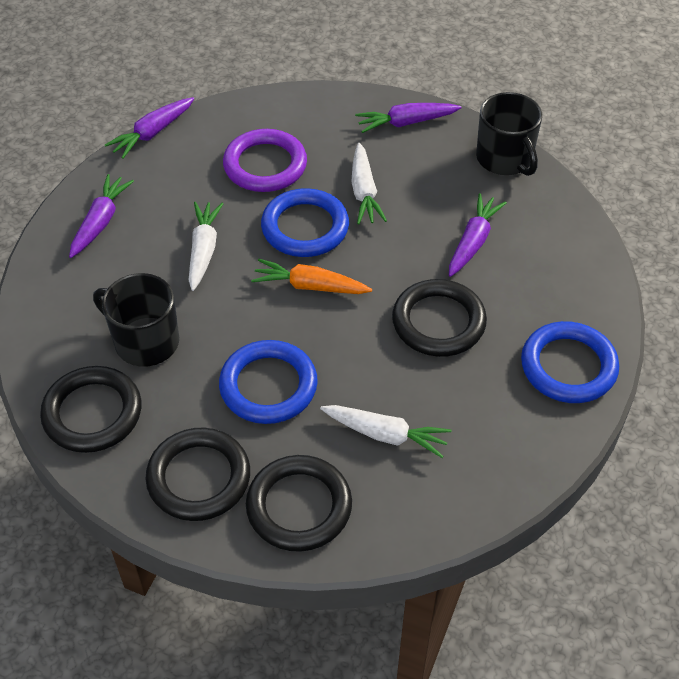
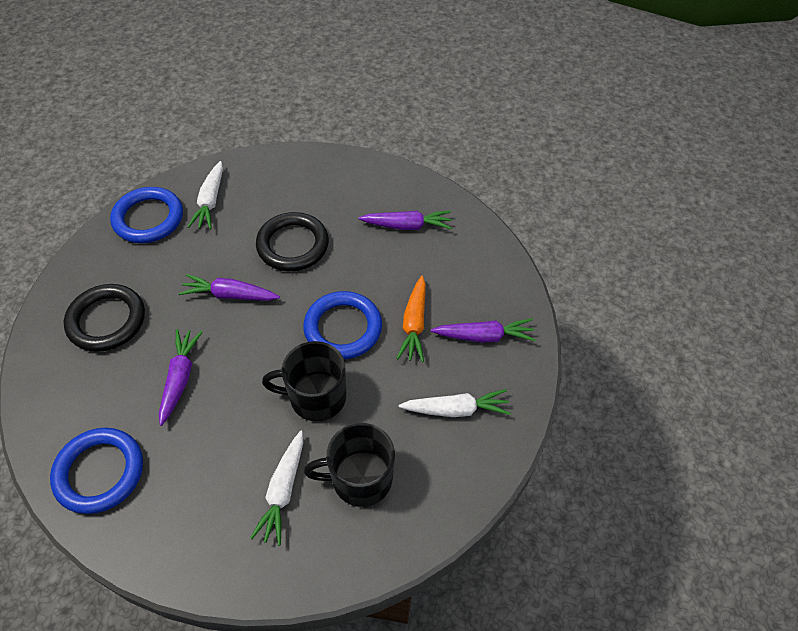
black ring: [40,366,142,453] [145,428,250,521] [246,455,352,552] [392,279,487,357] = 4 -> [64,284,145,352] [256,212,329,271] = 2
purple ring: [223,129,307,192] = 1 -> none = 0

